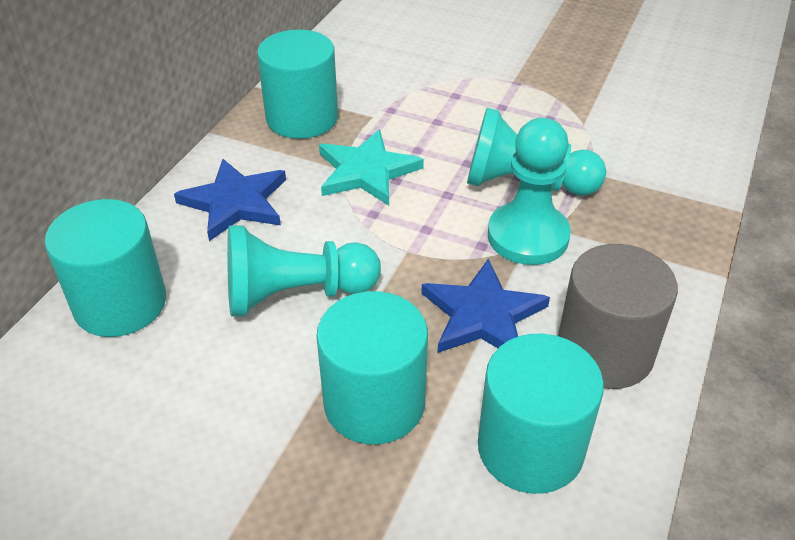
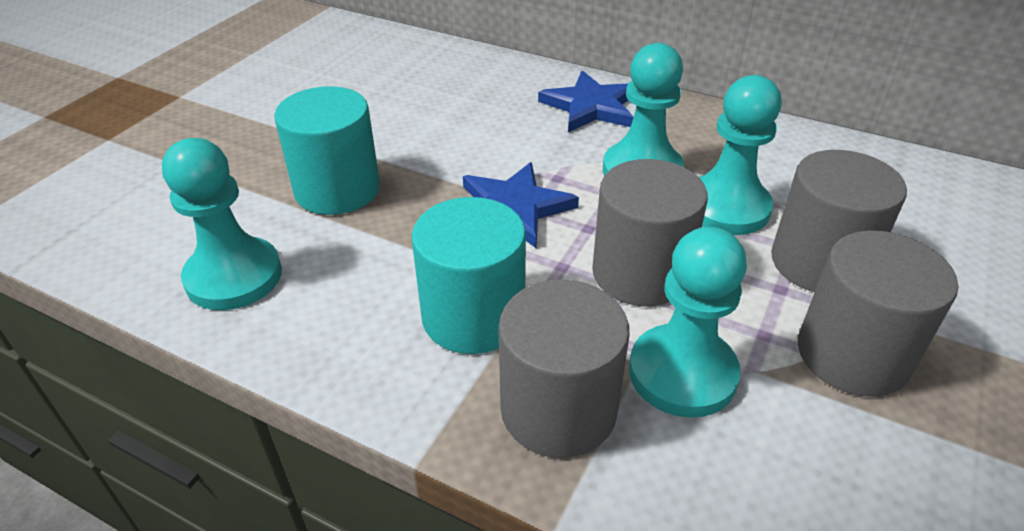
grey cylinder: [558,244,678,389] = 1 -> [499,280,630,458] [592,159,708,307] [771,150,907,292] [798,230,958,397] = 4
turquoise cylinder: [45,199,166,337] [257,30,338,139] [316,291,428,444] [478,334,604,494] = 4 -> [274,86,380,215] [412,197,526,354] = 2
turquoise pawn: [227,225,381,317] [467,108,606,195] [488,118,571,265] = 3 -> [162,138,282,310] [603,43,684,176] [629,227,747,418] [699,75,782,235] = 4
turquoise star: [319,129,424,206] = 1 -> none = 0

